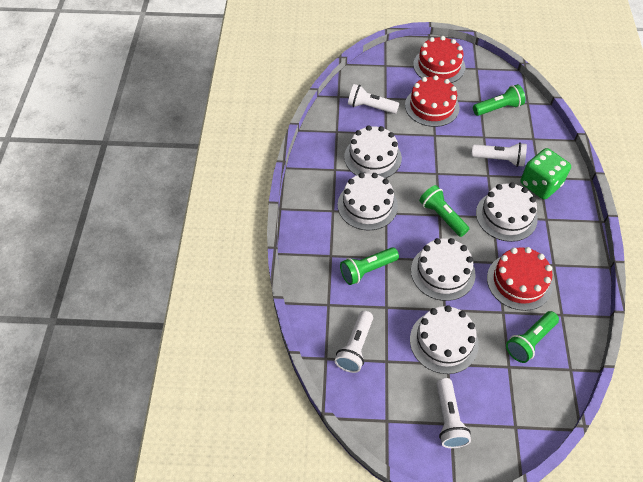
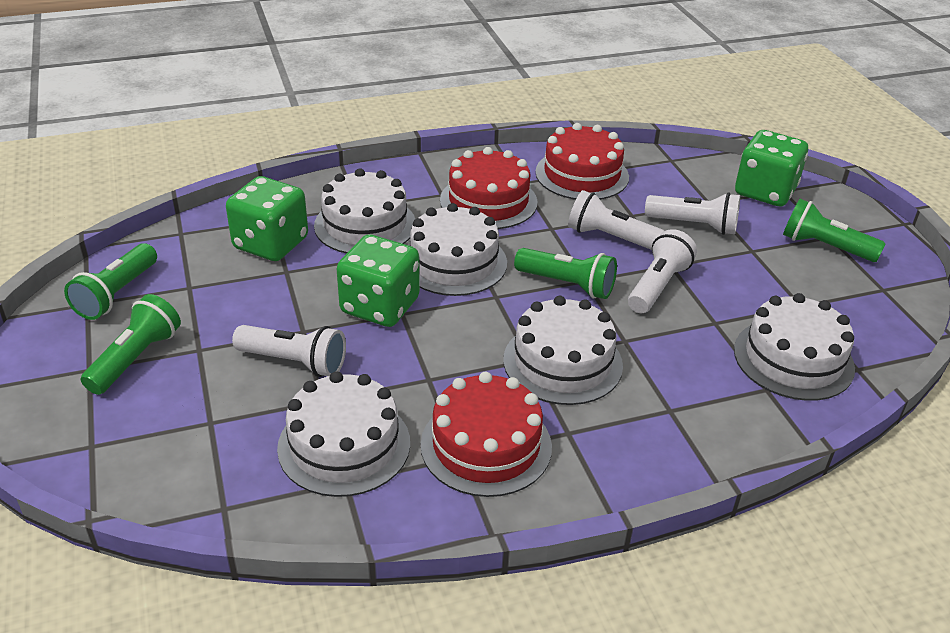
green dice: [520,148,571,200] = 1 -> [226,176,308,261] [337,235,420,327] [735,130,808,207] = 3

